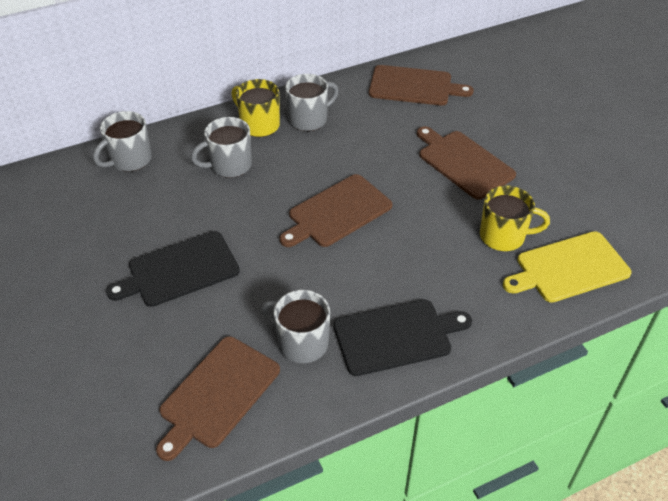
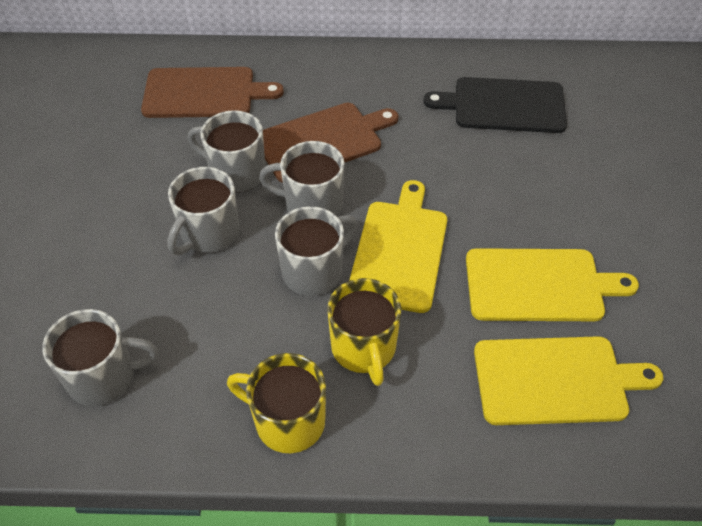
black cutting board: [106,231,240,307] [334,299,472,376] = 2 -> [423,77,567,133] = 1
brown cutting board: [156,336,280,461] [280,174,392,247] [369,65,474,106] [417,126,516,200] = 4 -> [141,67,284,118] [263,103,398,183] = 2
grey mug: [93,111,152,172] [191,117,252,178] [261,290,330,363] [285,74,339,131] = 4 -> [42,309,158,406] [167,167,239,255] [188,110,265,192] [259,141,345,216] [275,206,357,296] = 5
yellow cutting board: [503,231,631,303] = 1 -> [349,180,447,313] [466,248,639,321] [474,336,663,425] = 3

